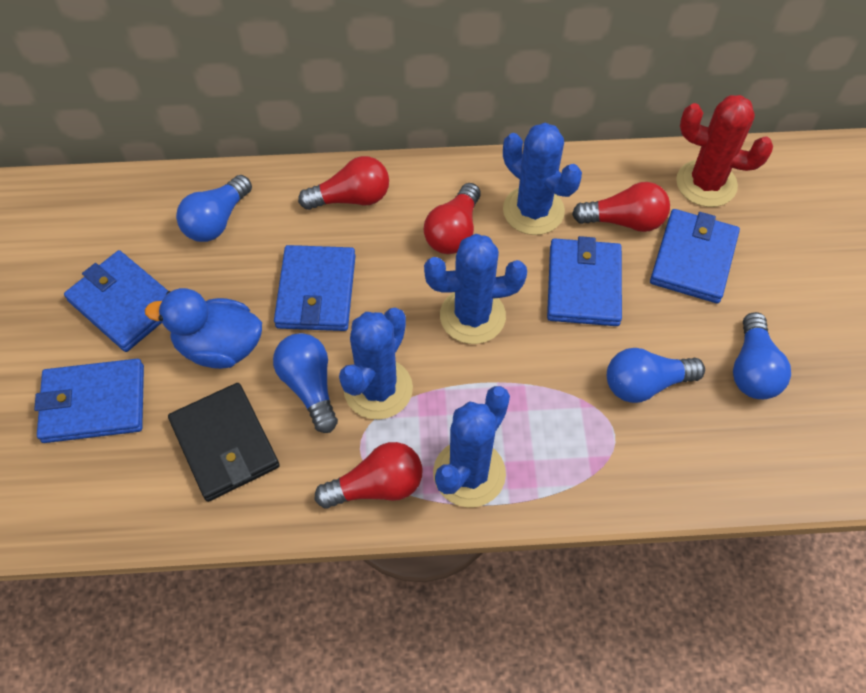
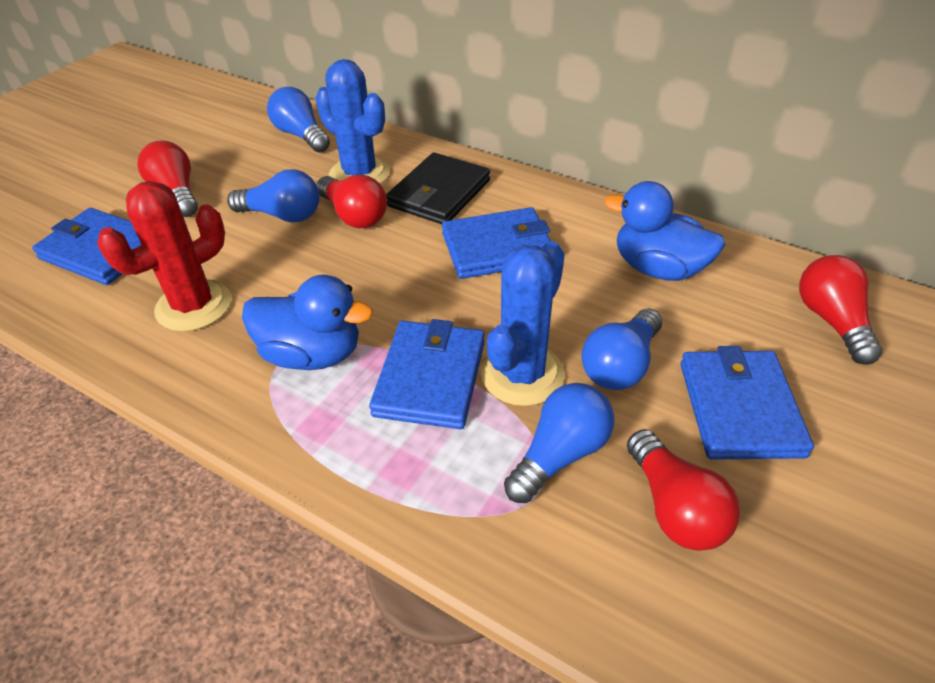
blue cactus: [339,308,413,420] [424,234,527,344] [433,386,510,507] [503,123,582,235] = 4 -> [315,59,390,184] [481,241,565,406] = 2
blue duck: [145,288,262,369] = 1 -> [242,275,373,370] [604,181,725,281] = 2
blue wallet: [34,359,144,443] [64,250,168,352] [274,245,356,331] [547,236,622,326] [650,209,740,303] = 5 -> [32,208,142,285] [369,319,485,429] [442,207,551,279] [680,346,814,460] = 4

